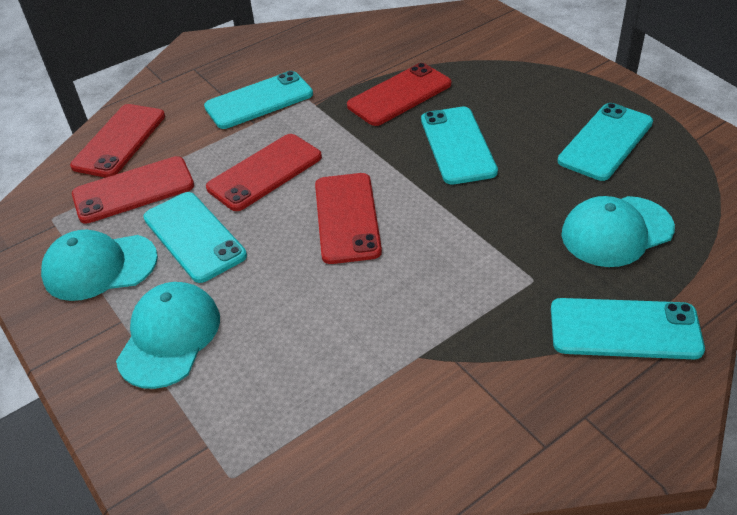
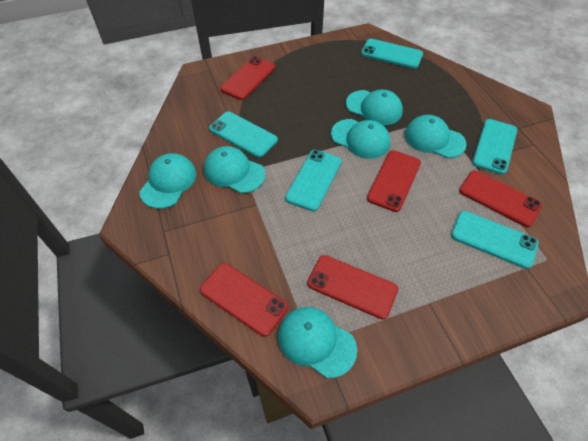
turquoise cap: [41,230,158,301] [116,282,220,389] [561,196,675,267] = 3 -> [139,153,196,209] [204,146,265,193] [278,307,357,378] [331,119,390,159] [346,89,403,126] [405,115,466,158] = 6

